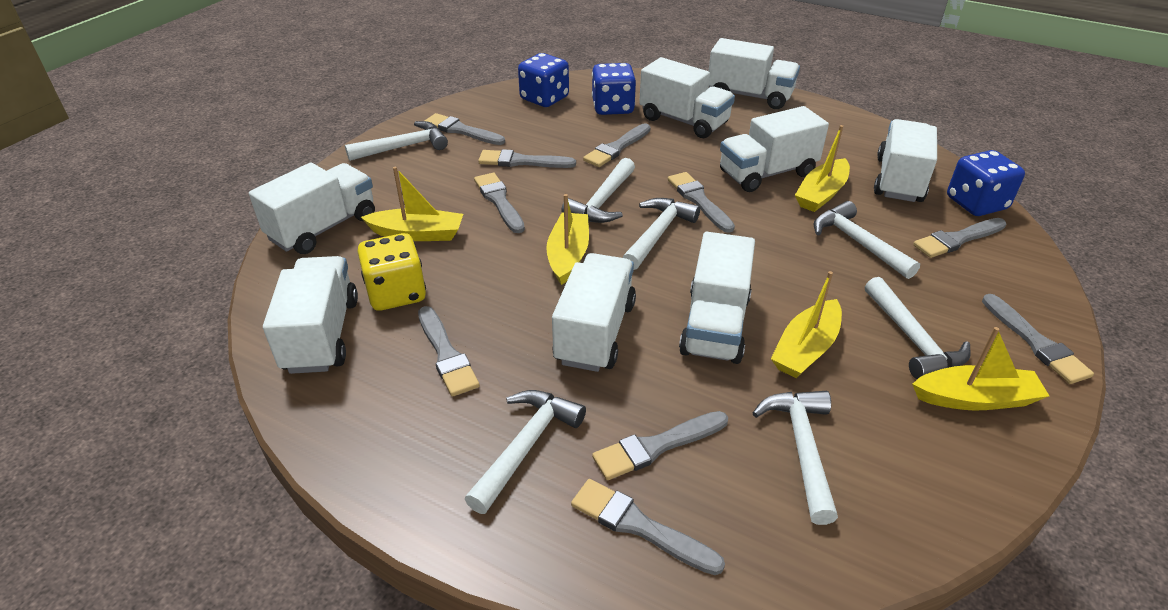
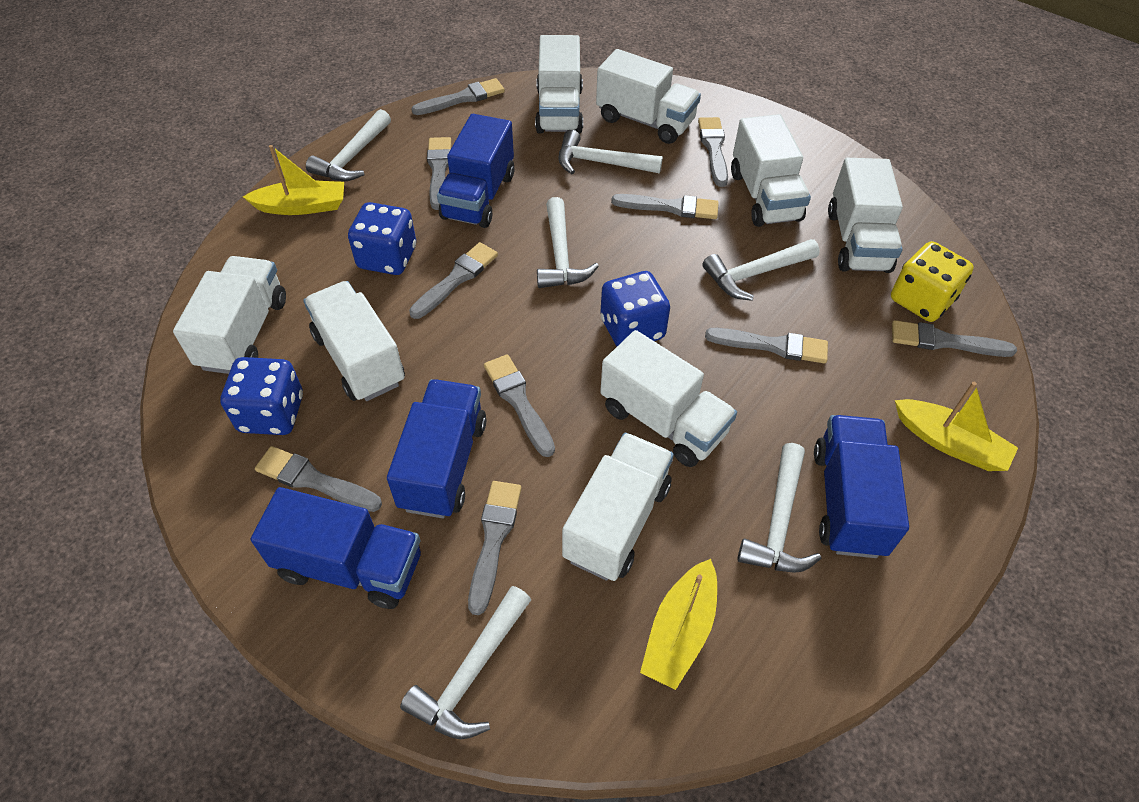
blue truck: none = 0 -> [251,487,421,609] [387,379,486,518] [437,114,514,228] [814,415,909,558] = 4
white hammer: [345,121,448,161] [465,390,586,514] [561,158,635,223] [622,198,700,270] [753,391,838,525] [813,201,920,279] [865,277,971,379] = 7 -> [306,109,391,181] [400,586,531,739] [537,197,599,288] [559,130,663,174] [702,239,820,301] [737,443,821,573] = 6
yellow boat: [361,167,463,241] [546,194,589,285] [771,271,842,378] [795,125,850,212] [912,327,1049,410] = 5 -> [243,145,344,215] [640,559,717,690] [895,382,1018,471] = 3

